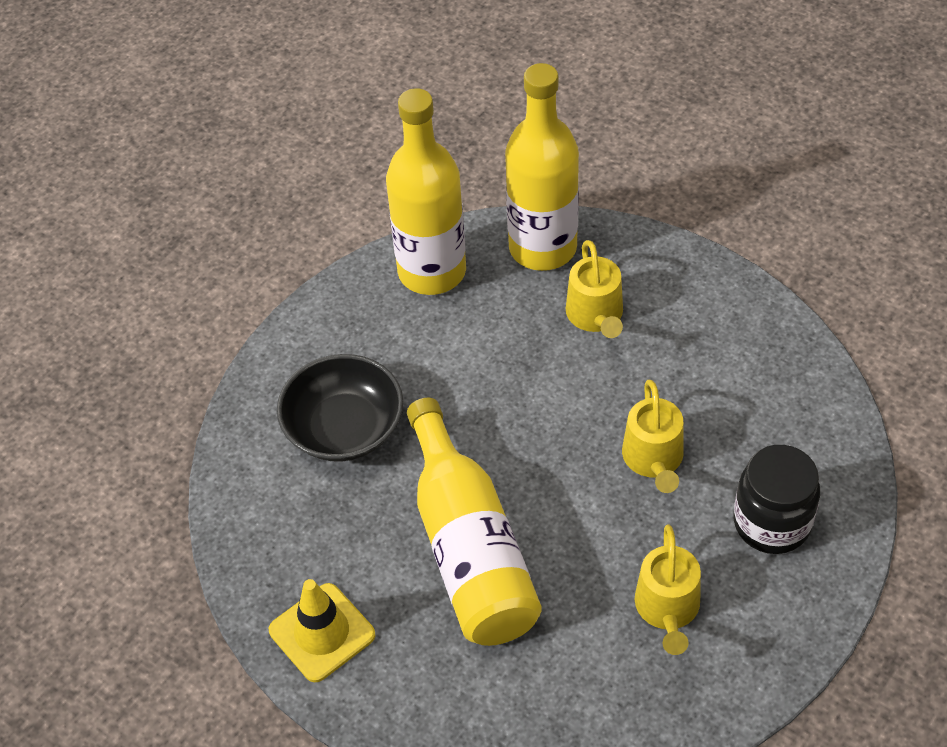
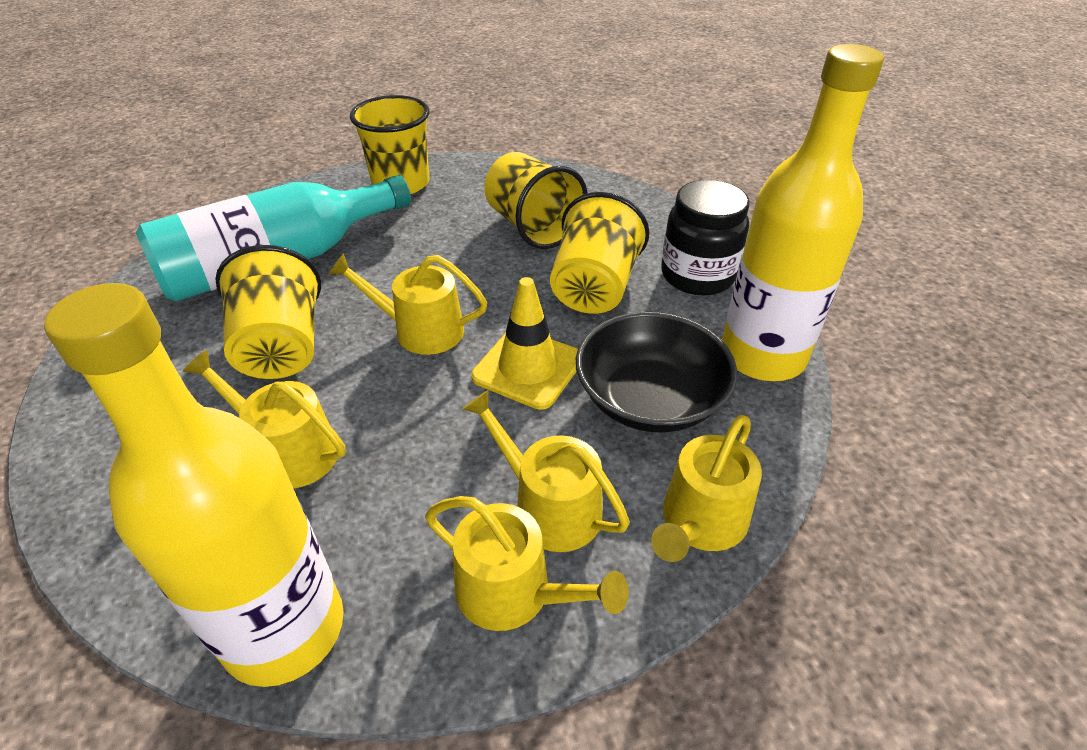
turquoise bottle: none = 0 -> [136,175,411,302] = 1
yellow bottle: [386,88,466,295] [407,398,542,646] [505,63,579,271] = 3 -> [44,283,344,687] [722,44,884,381] = 2
yellow cup: none = 0 -> [215,245,321,379] [350,95,430,194] [484,152,588,249] [550,192,649,314] = 4
yellow watering can: [566,240,623,338] [622,380,684,493] [635,524,701,655] = 3 -> [183,350,346,488] [328,253,487,355] [425,496,629,631] [463,390,630,552] [651,415,762,562] = 5

